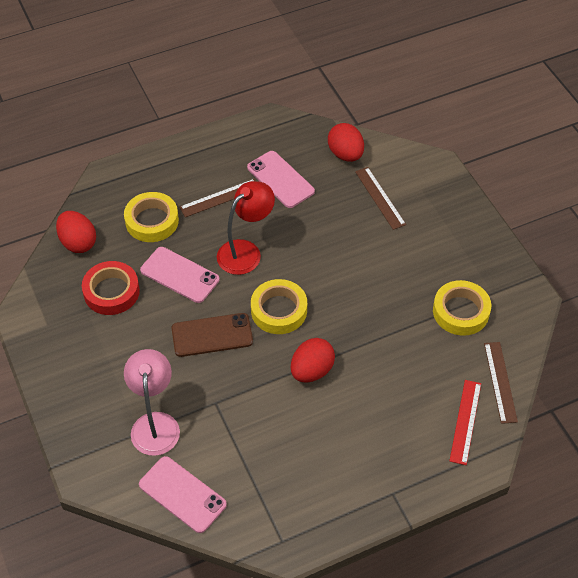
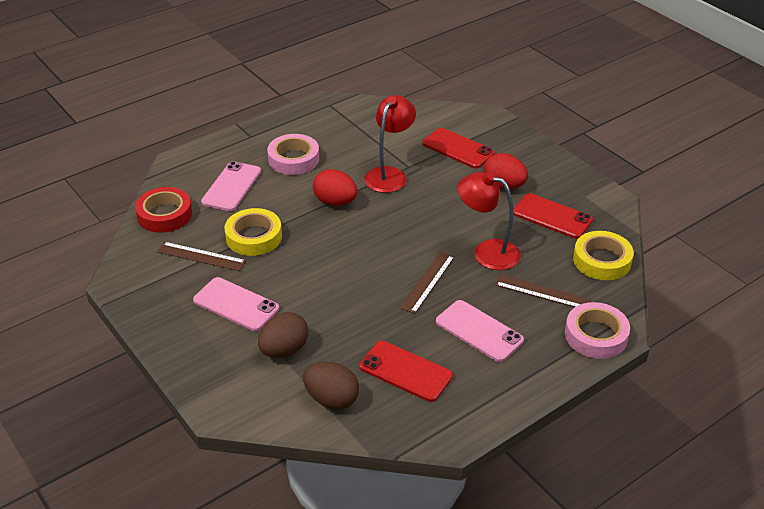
brown egg: none = 0 -> [258,312,308,358] [303,362,359,409] = 2
brown phone: [172,313,253,357] = 1 -> none = 0
pink lamp: [124,349,180,456] = 1 -> none = 0
pink tape: none = 0 -> [267,134,319,175] [565,302,630,359] = 2
red egg: [56,211,96,253] [291,338,335,383] [328,123,364,162] = 3 -> [313,169,358,206] [483,153,528,189] = 2
red lamp: [217,181,275,275] = 1 -> [364,95,416,193] [457,172,521,270] = 2
red phone: none = 0 -> [359,341,453,402] [422,128,495,168] [513,193,593,239] = 3
red ruler: [450,380,481,465] = 1 -> none = 0
yellow tape: [124,192,179,242] [251,279,307,334] [433,280,491,336] = 3 -> [225,208,282,256] [573,231,634,280] = 2

